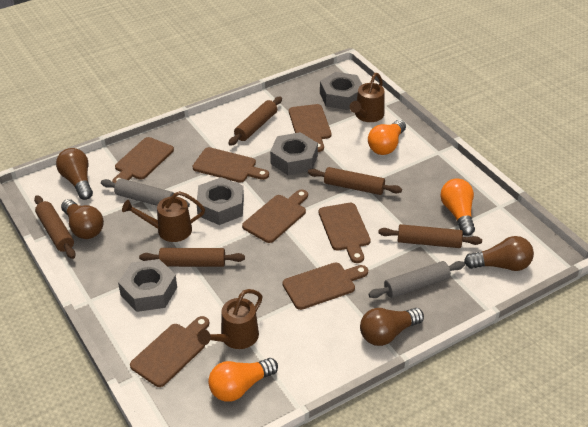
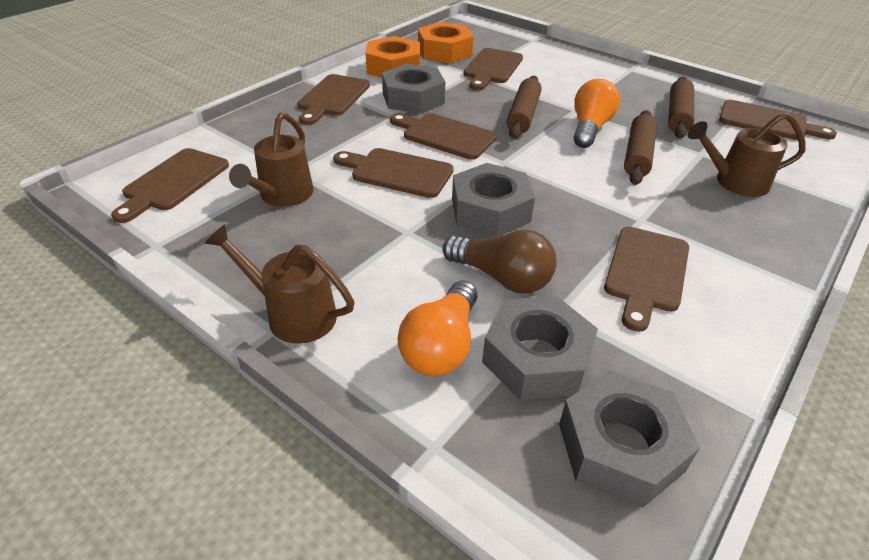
brown light bulb: [56,148,93,200] [61,199,104,239] [360,308,424,346] [464,236,534,271] = 4 -> [443,230,557,294] = 1
brown rolling pin: [34,195,76,259] [139,248,245,267] [228,97,282,146] [308,167,402,195] [378,224,482,248] = 5 -> [506,76,542,139] [624,110,657,185] [668,77,694,138] = 3
grey rolling pin: [101,178,190,207] [368,261,465,298] = 2 -> none = 0
orange light bulb: [208,358,278,402] [368,120,406,155] [440,179,475,236] = 3 -> [398,280,477,376] [574,79,620,148] = 2
orange nut: none = 0 -> [365,36,420,78] [418,22,474,63] = 2

